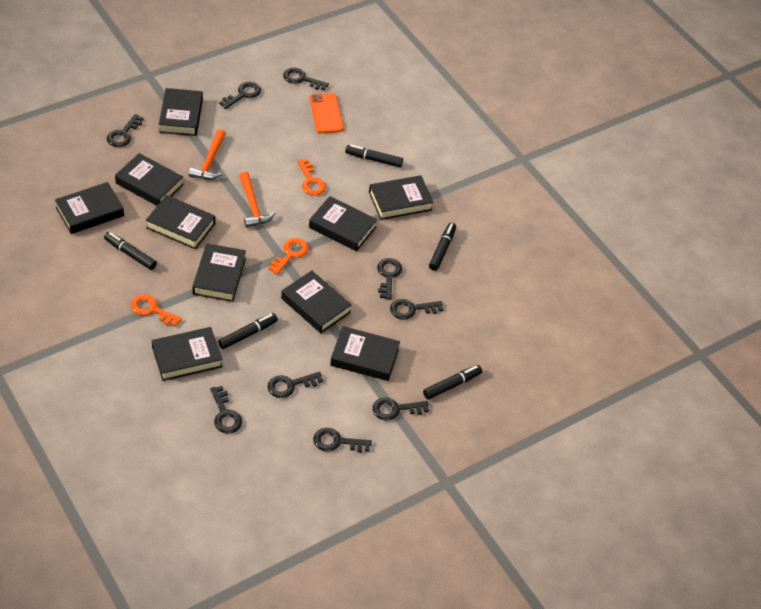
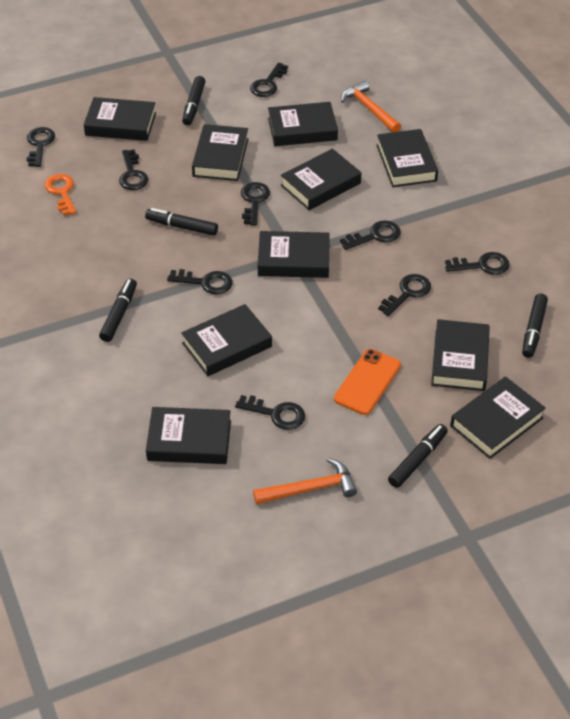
orange key: [131,294,182,327] [269,238,309,275] [297,159,326,196] = 3 -> [45,174,76,216] = 1

